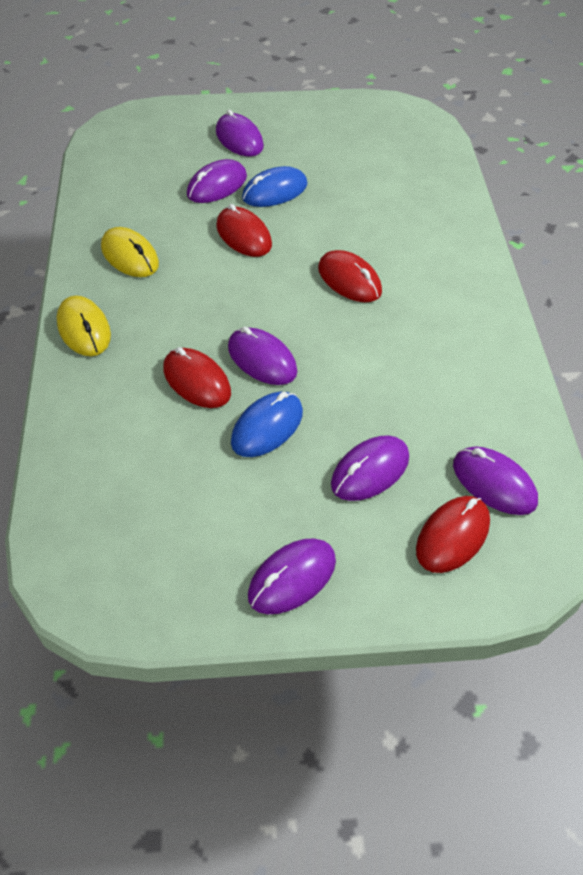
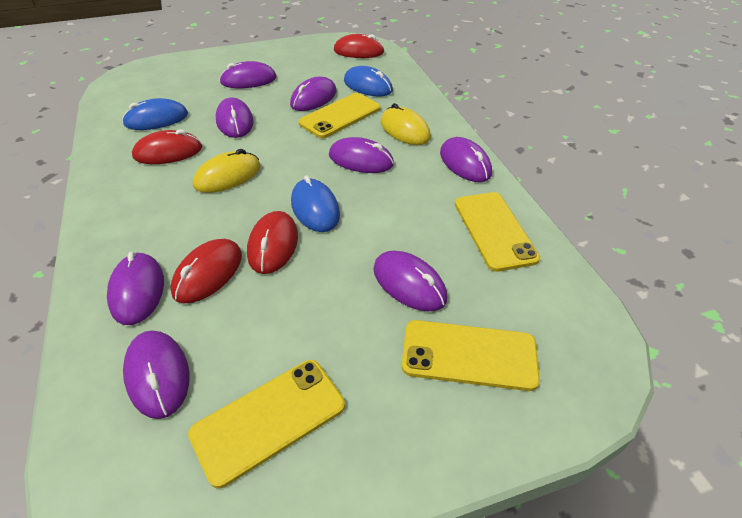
blue mouse: [231,392,303,457] [242,166,307,207] = 2 -> [122,98,188,130] [291,175,340,232] [344,66,393,96] = 3
purple mouse: [187,159,247,203] [216,110,264,156] [228,327,297,385] [248,539,336,614] [331,435,409,501] [453,446,538,515] = 6 -> [107,252,164,325] [123,330,189,419] [216,98,254,138] [219,61,277,88] [290,77,337,111] [329,137,394,173] [373,251,447,312] [440,137,492,182] = 8
yellow phone: none = 0 -> [188,360,345,488] [298,93,381,138] [402,320,540,391] [455,192,540,272] = 4

